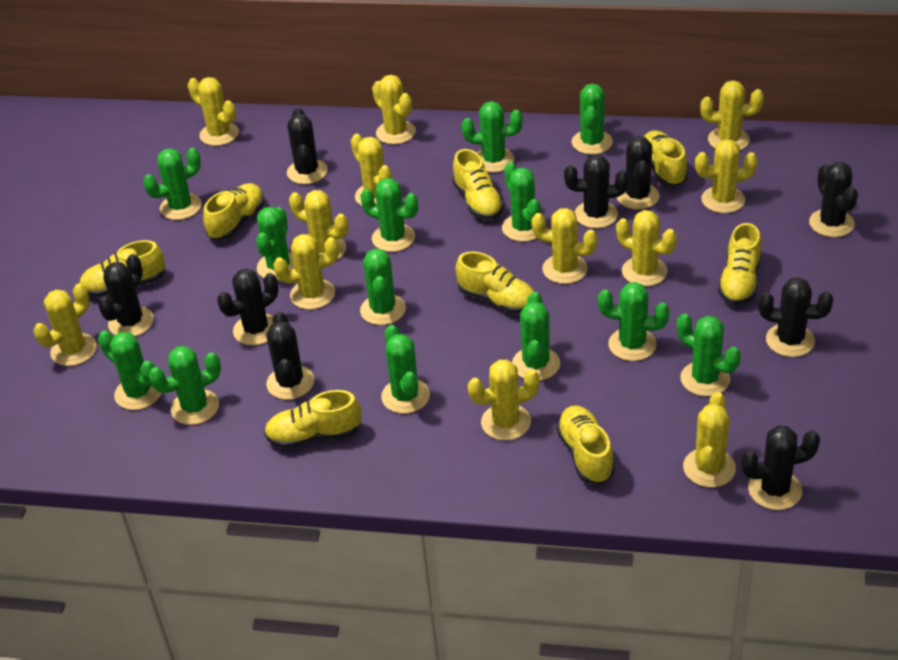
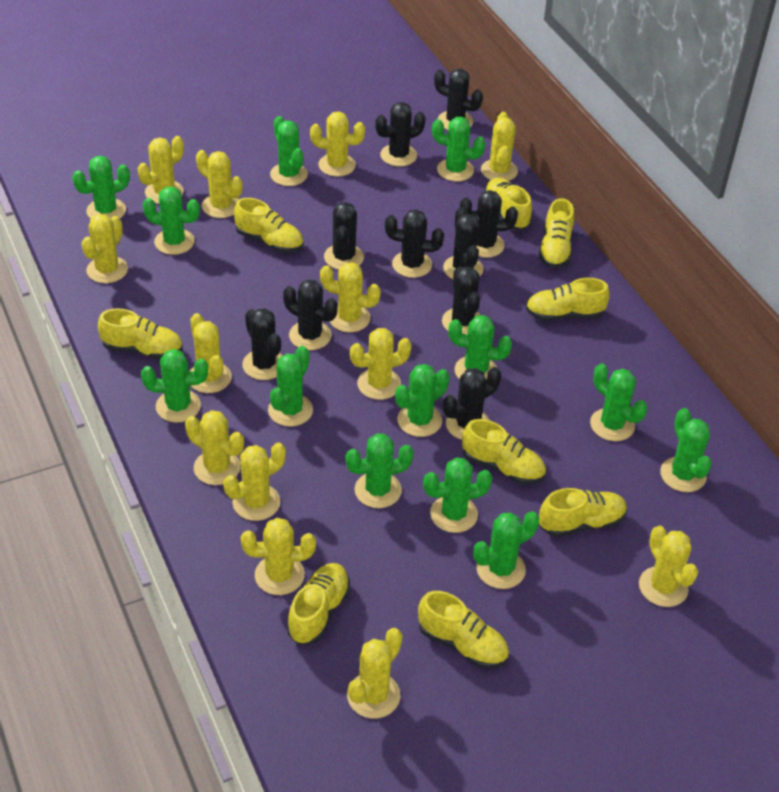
black cactus: [98,254,154,337] [217,269,278,345] [266,311,314,400] [287,108,328,184] [564,154,629,228] [617,136,659,209] [741,425,820,510] [758,277,833,357] [809,162,858,237] = 9 -> [242,308,283,380] [283,279,338,350] [324,202,364,270] [375,102,426,166] [385,209,444,278] [434,68,483,130] [442,266,481,334] [443,207,483,279] [443,367,501,440] [460,190,518,258] = 10
yellow cactus: [34,284,97,366] [188,77,239,146] [273,234,339,310] [289,190,348,260] [351,134,392,206] [372,75,416,144] [468,360,540,440] [531,208,598,284] [616,210,677,286] [683,392,736,488] [695,139,758,213] [701,80,764,150] = 12 -> [81,214,128,283] [138,136,184,204] [185,410,244,485] [190,313,232,393] [196,150,243,218] [223,442,286,521] [241,518,316,595] [310,112,365,177] [320,262,381,332] [347,628,403,719] [350,328,412,400] [481,112,518,181] [639,526,698,607] = 13
yellow shoe: [80,240,165,297] [203,183,265,240] [264,390,361,449] [452,149,504,220] [456,251,535,314] [556,406,615,484] [644,130,688,186] [718,223,761,305] = 8 -> [98,308,183,359] [234,198,304,253] [287,563,350,645] [418,591,509,669] [462,419,546,485] [484,178,532,230] [526,278,610,321] [539,198,574,268] [539,488,627,537] = 9

